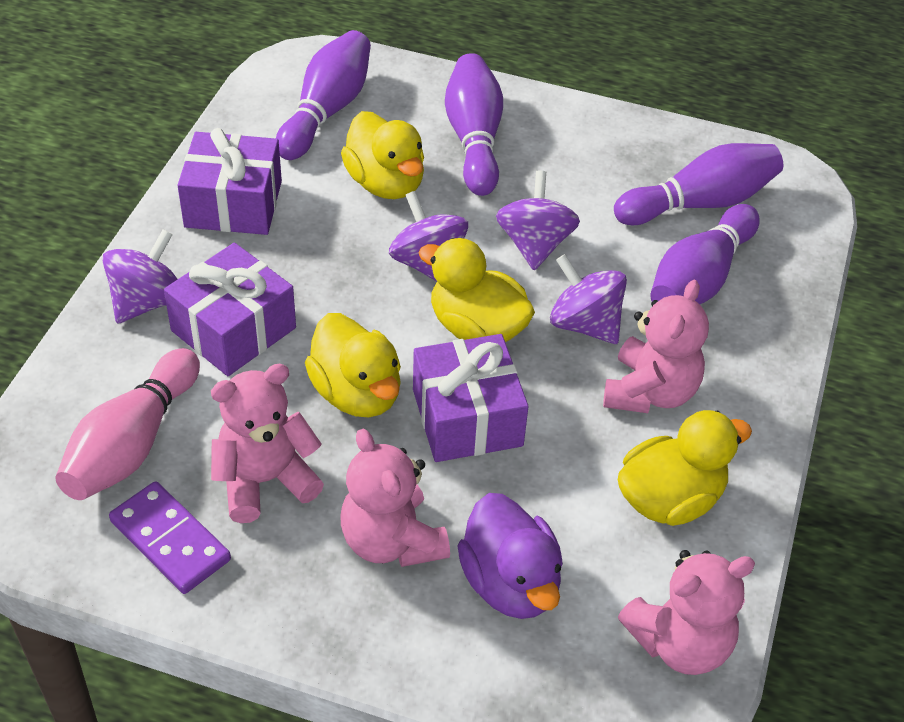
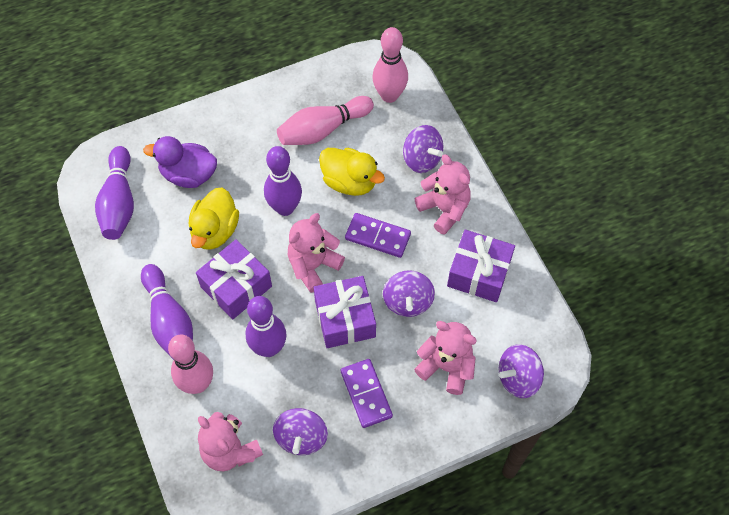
pink bowling pin: [55,348,200,500] = 1 -> [168,335,213,394] [277,96,374,145] [372,27,408,103] = 3
purple domino: [109,481,231,594] = 1 -> [341,359,393,428] [345,213,411,258] = 2
yellow duck: [305,313,401,418] [341,111,424,199] [419,238,535,342] [618,410,752,526] = 4 -> [189,187,239,250] [319,148,385,196] = 2

